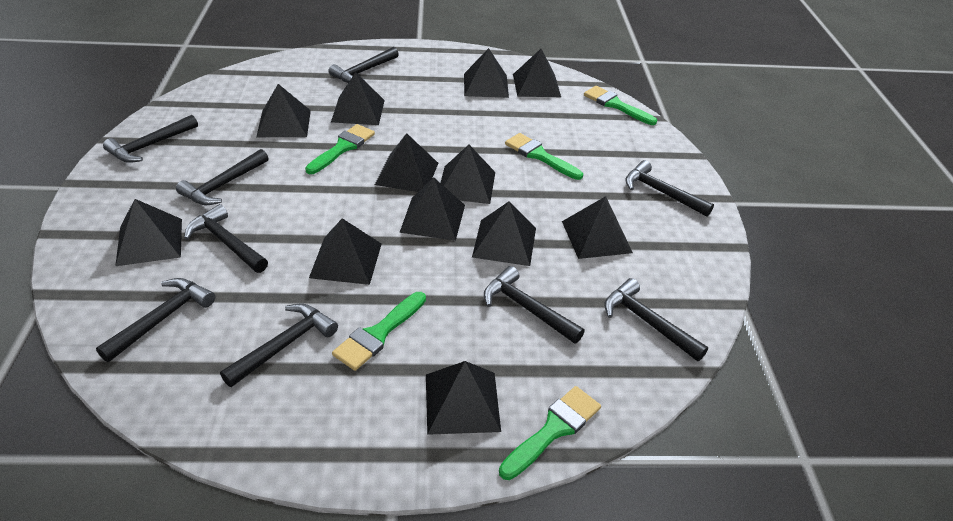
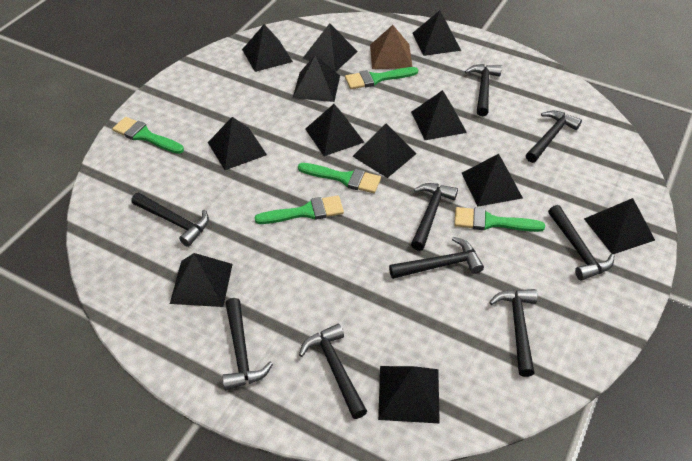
brown pyramid: none = 0 -> [370,25,412,69] = 1

